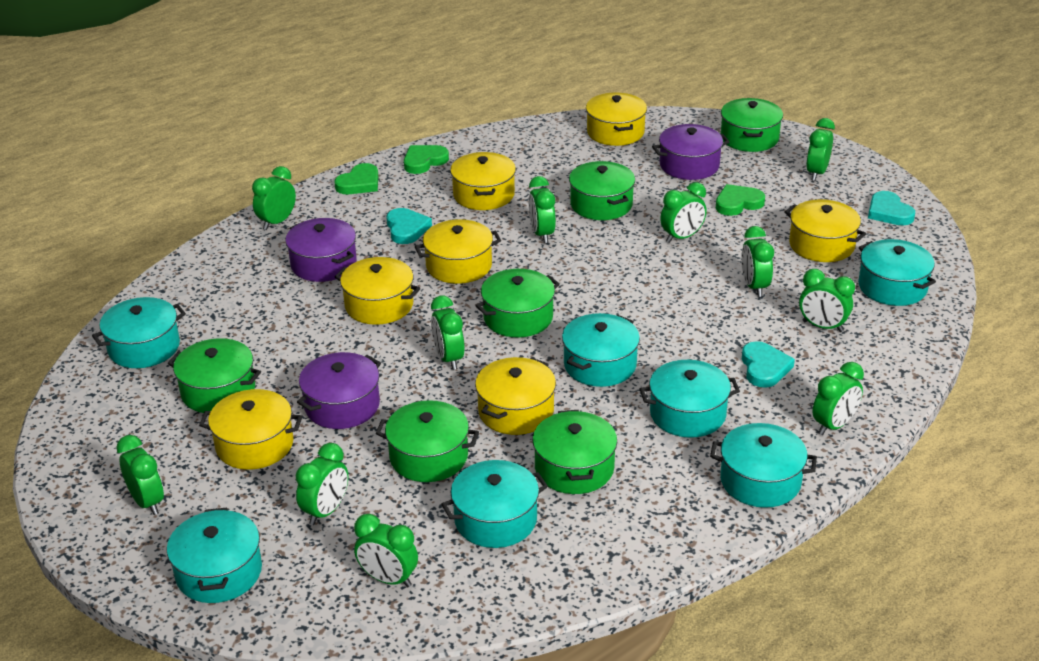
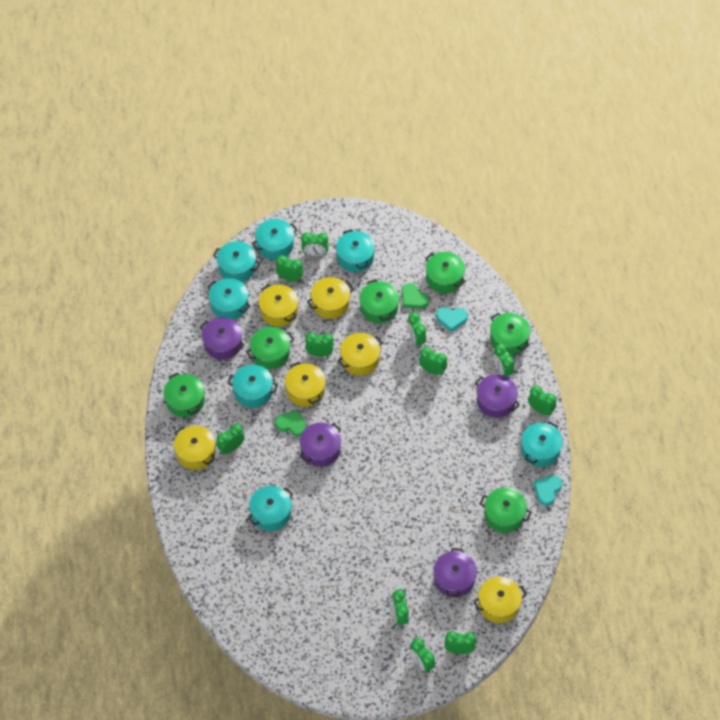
green heart: [334,163,378,194] [404,145,449,174] [715,184,765,216] = 3 -> [275,409,307,437] [402,283,429,309] = 2
purple pot: [285,218,357,282] [297,352,381,429] [652,124,729,180] = 3 -> [200,317,245,360] [299,423,341,467] [433,548,477,597] [475,374,520,418] = 4
turquoise heart: [387,208,432,244] [742,341,795,388] [868,191,915,226] = 3 -> [436,307,468,332] [533,475,563,506] = 2
yellow pot: [199,389,302,470] [335,257,420,325] [415,219,501,284] [450,152,516,210] [475,357,556,435] [586,93,647,146] [785,199,866,262] = 7 -> [174,426,216,470] [259,284,298,326] [285,362,326,407] [307,277,354,319] [338,333,383,375] [474,577,527,623] = 6

